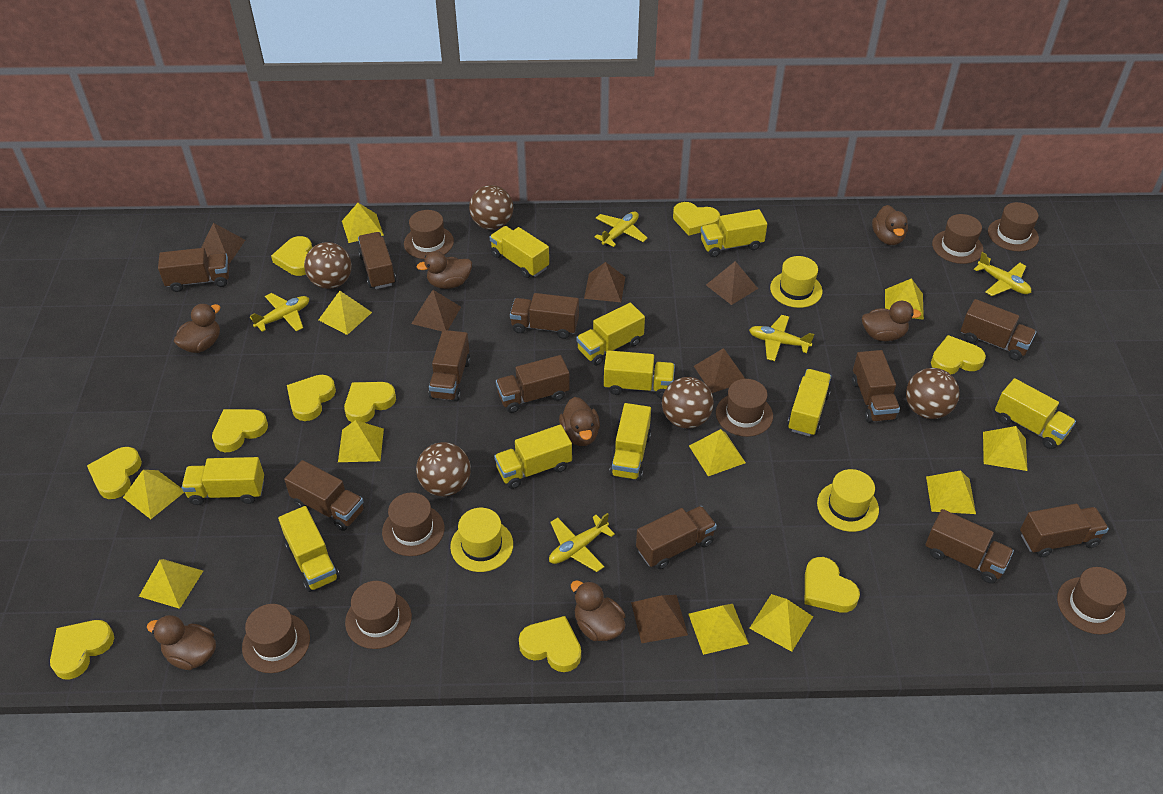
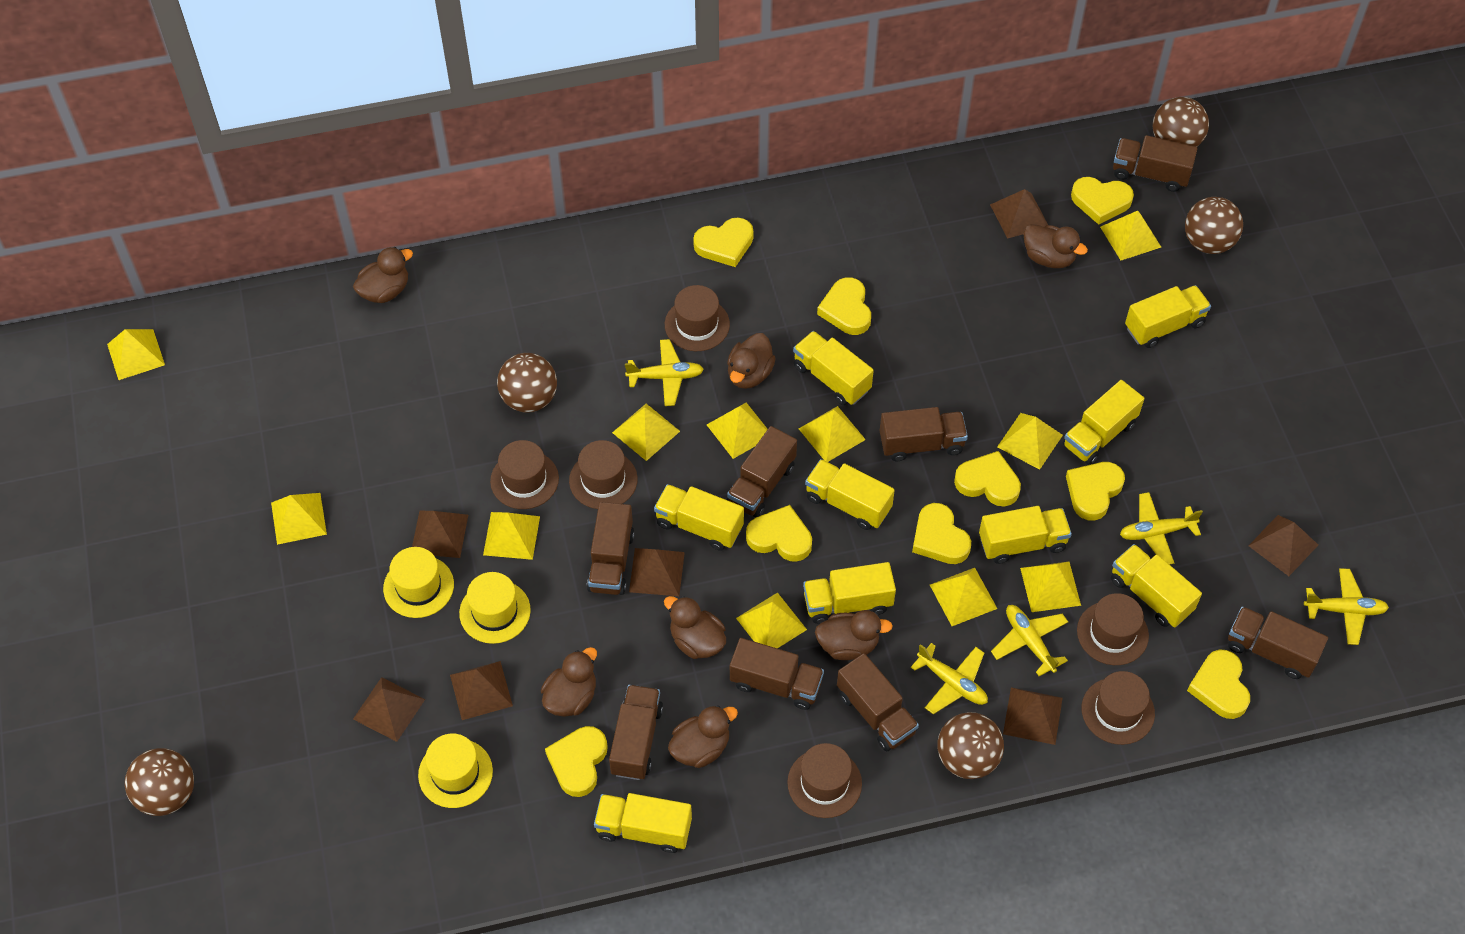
brown hat: [242,604,310,673] [345,581,412,649] [382,492,445,556] [404,210,454,259] [716,379,773,437] [932,214,983,264] [988,202,1039,251] [1057,567,1127,635] = 8 -> [490,440,559,509] [569,440,638,509] [665,285,730,351] [787,743,862,818] [1077,593,1149,665] [1082,671,1155,745] = 6
brown pyramid: [201,223,245,263] [411,290,461,331] [584,262,625,302] [631,595,688,643] [694,348,745,393] [706,261,758,305] = 6 -> [353,677,425,742] [412,511,468,558] [450,661,513,720] [629,548,685,596] [990,189,1048,239] [1003,687,1063,745] [1249,515,1318,576] = 7
brown truck: [158,248,229,292] [284,460,364,531] [358,232,396,289] [429,330,470,401] [496,355,570,413] [510,293,579,339] [636,506,717,569] [852,350,900,423] [925,509,1014,584] [961,299,1037,361] [1020,504,1109,557] = 11 -> [587,502,635,595] [609,685,663,780] [727,426,797,518] [730,638,824,710] [837,653,919,751] [880,407,968,461] [1113,135,1197,192] [1228,607,1328,679] = 8
yellow heart: [50,620,114,679] [87,447,142,499] [212,409,268,452] [271,236,313,276] [287,375,336,421] [344,382,396,423] [519,616,581,672] [673,202,720,235] [805,557,860,612] [931,335,986,374] = 10 -> [545,726,608,797] [693,218,754,267] [746,505,812,562] [817,277,871,335] [912,503,971,564] [954,451,1021,506] [1066,462,1125,521] [1071,177,1134,225] [1187,650,1250,719] = 9
yellow truck: [182,457,264,505] [278,506,340,592] [490,226,549,278] [494,425,572,489] [576,303,645,365] [604,350,675,399] [609,403,651,481] [701,209,767,257] [787,369,831,436] [995,378,1076,449] = 10 -> [594,793,692,853] [654,484,744,551] [793,331,874,405] [803,562,896,624] [805,459,895,530] [979,506,1072,564] [1063,380,1144,465] [1111,544,1202,627] [1125,285,1211,348] = 9

